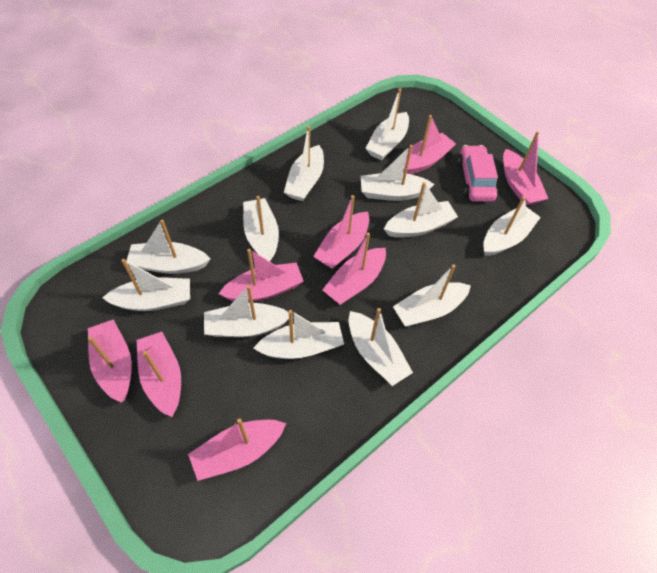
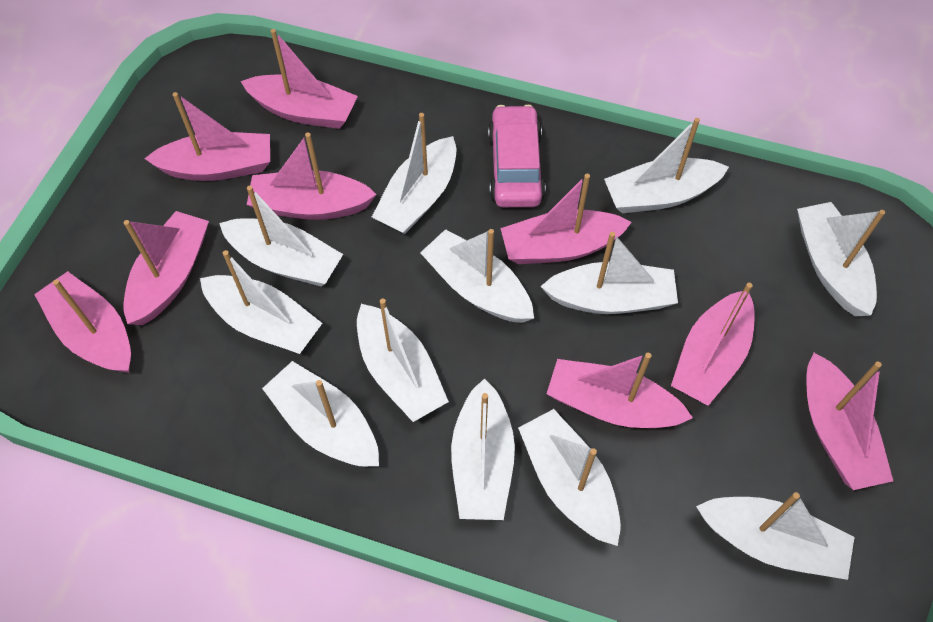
pink boat: [88,319,132,403] [137,332,181,417] [188,418,286,481] [219,249,304,302] [313,195,369,269] [323,233,386,305] [403,115,456,174] [503,131,548,206] = 8 -> [34,271,131,373] [123,211,209,325] [144,92,270,181] [241,29,358,129] [247,132,377,220] [501,174,632,264] [547,353,693,428] [671,283,755,406] [807,353,893,490] = 9

